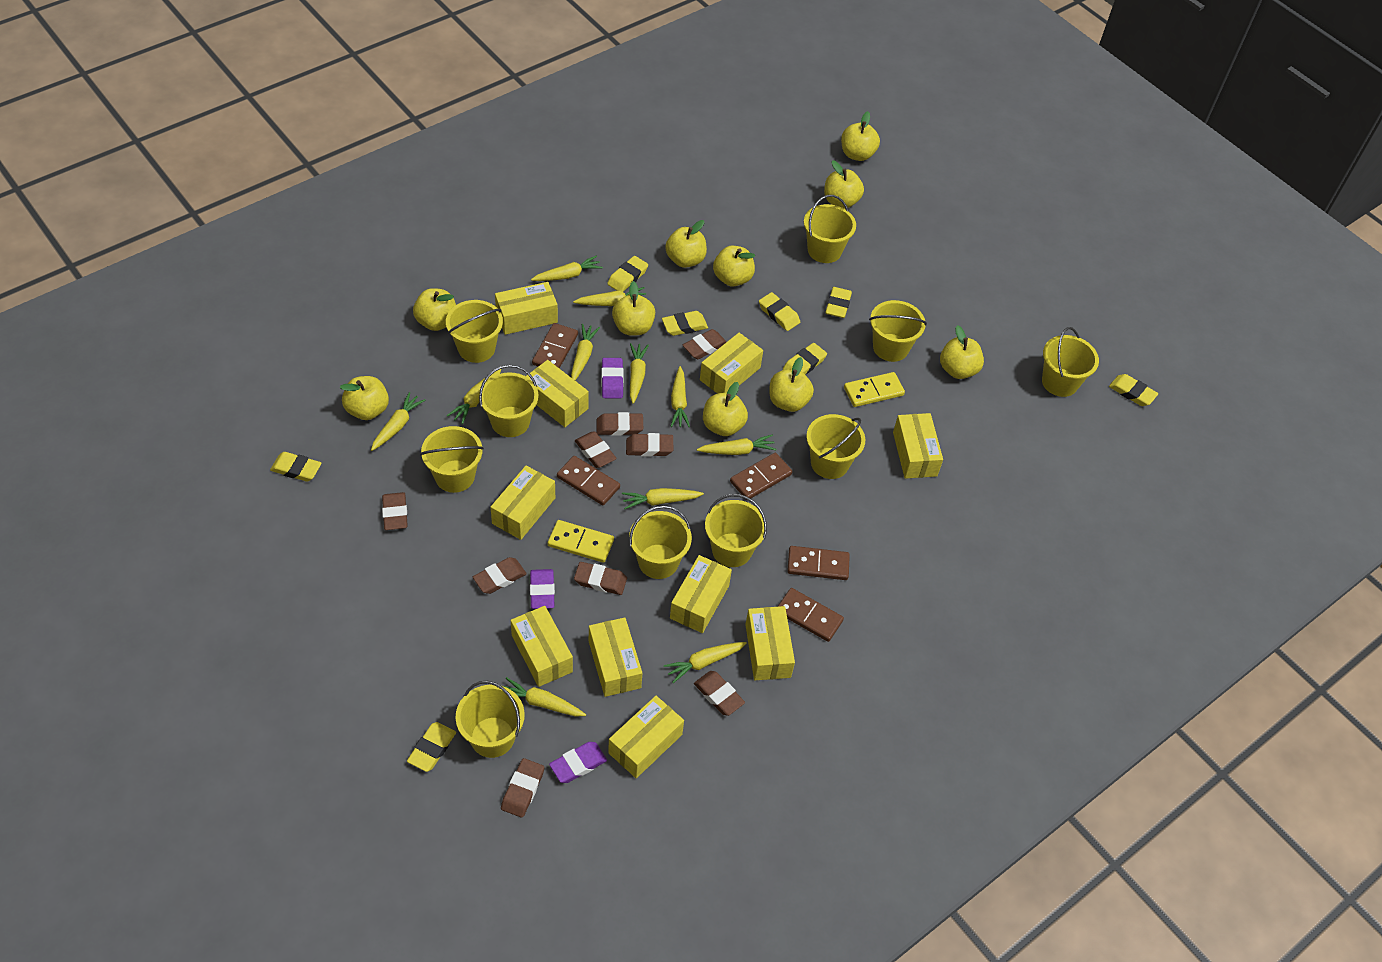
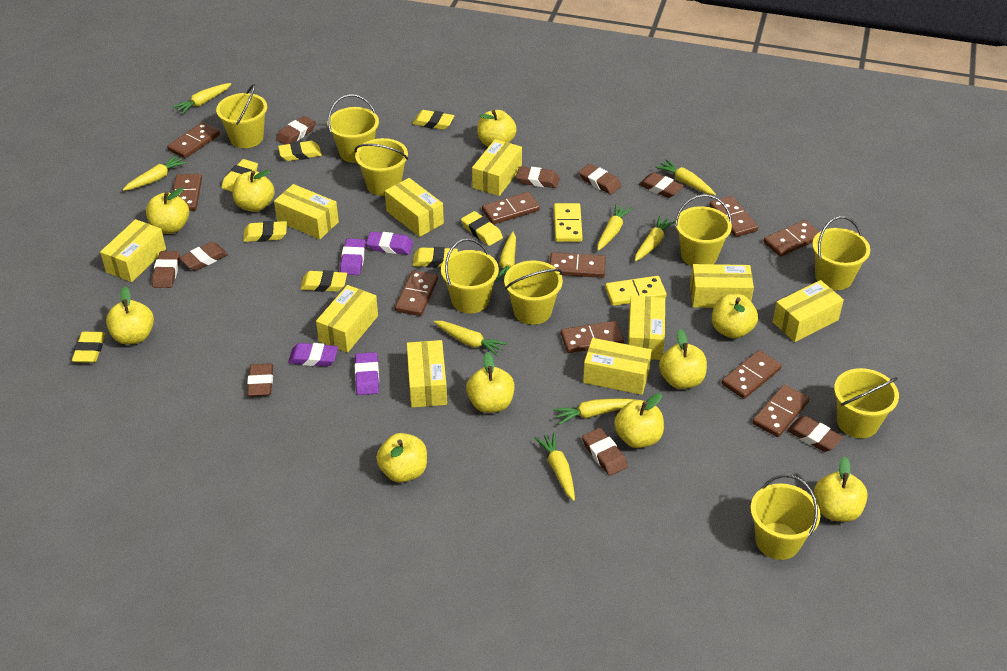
brown domino: [532,323,578,368] [557,456,620,505] [730,453,793,500] [777,588,844,642] [787,546,850,580] = 5 -> [167,122,220,158] [173,174,202,211] [395,270,438,316] [482,192,540,224] [550,252,606,278] [561,321,624,353] [709,196,758,237] [722,350,782,399] [752,384,809,437] [763,220,819,257] = 10
purple eraser: [530,569,555,609] [549,742,607,783] [601,358,624,399] = 3 -> [288,343,338,366] [340,239,366,275] [355,352,379,395] [366,232,413,254] = 4
yellow bucket: [420,426,484,493] [446,300,503,363] [456,681,525,758] [479,365,539,437] [629,505,692,579] [705,494,767,567] [804,195,856,263] [806,414,865,479] [869,300,927,362] [1042,327,1099,397] = 10 -> [216,84,267,148] [328,94,379,163] [354,138,408,196] [441,239,499,313] [504,260,563,325] [675,194,732,266] [750,475,820,560] [812,216,870,290] [834,368,899,438] = 9
yellow carrot: [371,392,425,451] [447,369,501,424] [504,677,586,717] [531,256,603,281] [571,324,600,380] [573,287,646,306] [622,488,704,509] [630,343,649,404] [664,642,747,683] [670,366,690,427] [697,435,776,455] = 11 -> [123,155,187,191] [173,83,231,114] [434,321,507,357] [496,232,516,282] [535,432,575,501] [553,399,635,425] [597,204,633,251] [635,215,675,262] [655,159,716,195] = 9

